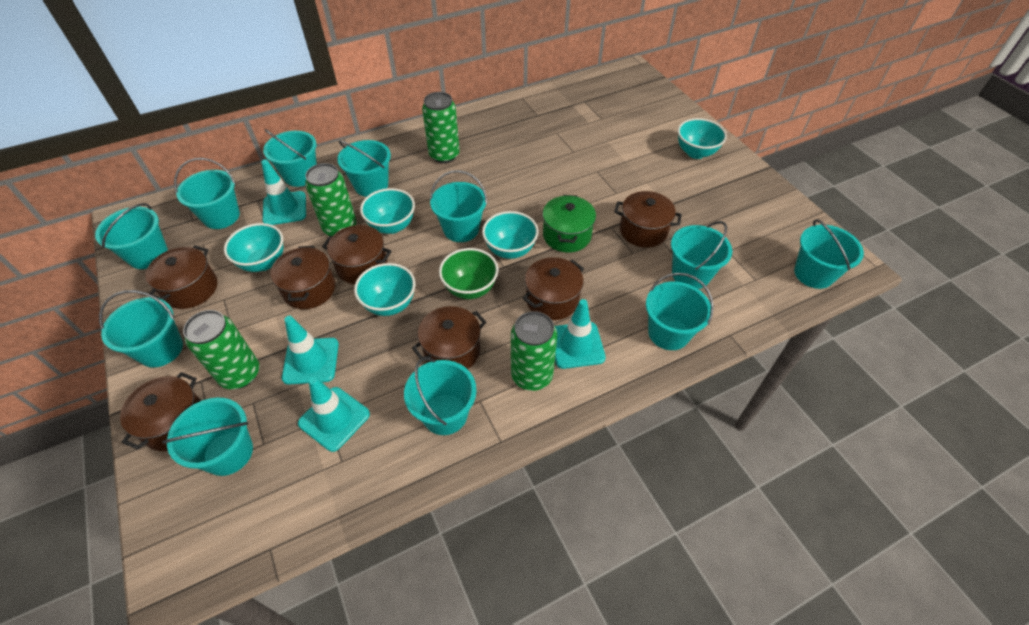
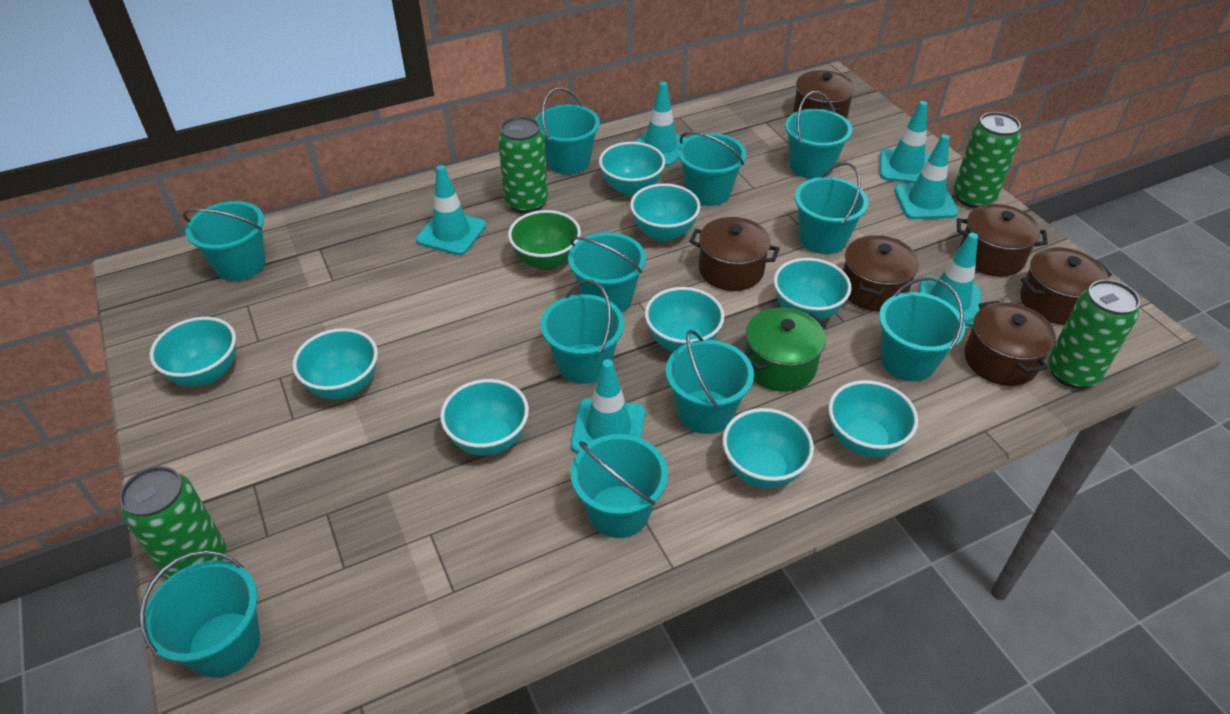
brown pot: [120,372,201,451] [145,245,217,309] [270,246,335,309] [322,225,391,284] [412,306,486,369] [523,257,584,320] [614,191,682,247] = 7 -> [689,217,780,291] [793,70,855,119] [843,235,919,312] [957,204,1048,277] [964,300,1056,386] [1020,247,1112,325] = 6
turquoise bowl: [224,223,283,272] [354,263,415,316] [360,188,415,234] [482,211,539,259] [678,118,727,159] = 5 -> [150,317,236,386] [293,328,378,399] [440,379,529,456] [599,142,665,196] [630,183,700,241] [645,287,725,352] [723,408,814,488] [774,258,851,320] [828,380,918,457] = 9
turquoise traffic cone: [261,159,306,225] [282,316,339,384] [298,377,370,452] [555,299,606,369] = 4 -> [416,165,486,255] [571,359,645,453] [635,82,686,166] [880,101,930,183] [894,134,959,219] [919,233,981,327] = 6

